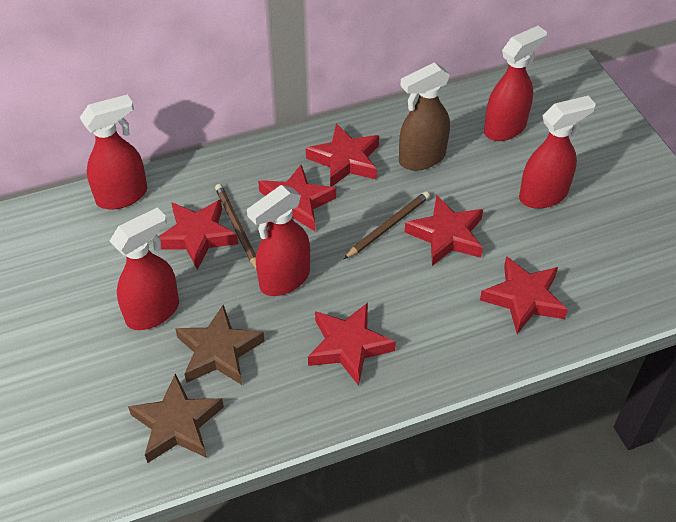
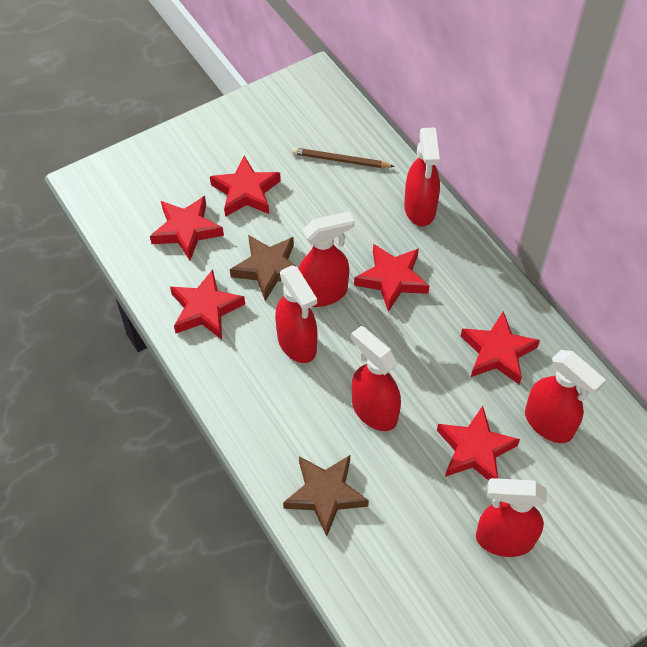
brown pencil: [215,184,256,268] [344,191,430,259] = 2 -> [292,148,395,168] = 1
brown spray bottle: [399,62,450,171] = 1 -> none = 0
red spray bottle: [80,94,147,210] [110,207,179,330] [247,185,310,296] [484,26,547,141] [519,96,596,209] = 5 -> [275,266,318,363] [298,211,354,307] [351,326,401,431] [404,128,440,226] [476,478,547,557] [525,350,606,443] = 6

